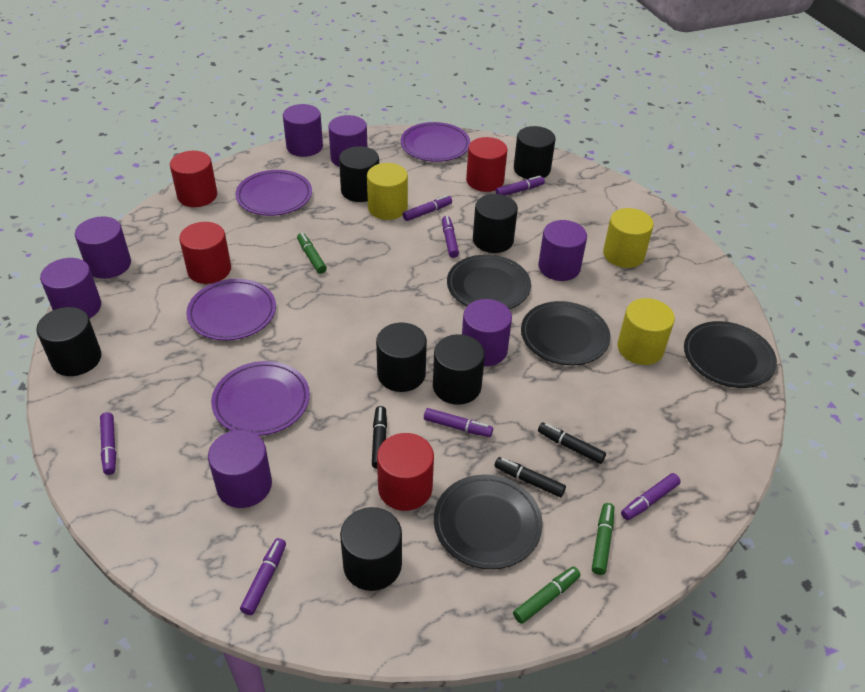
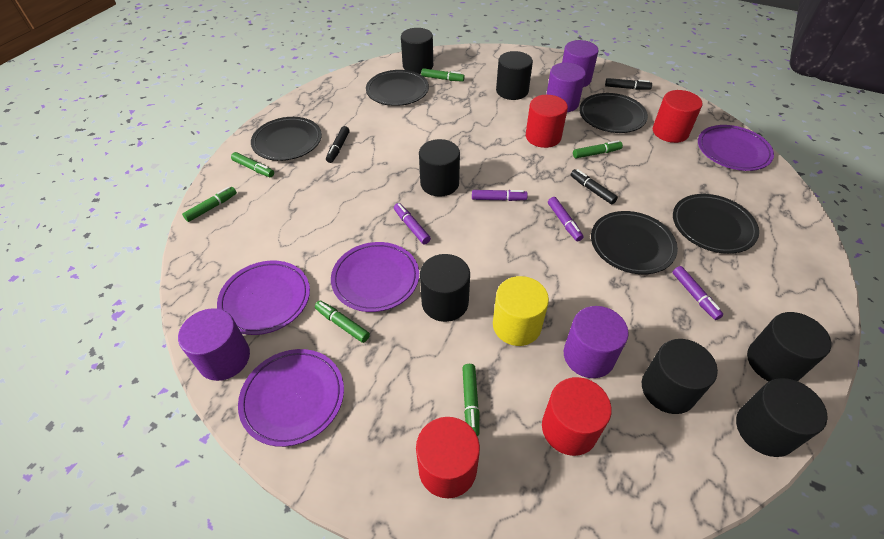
black plate: [434,475,543,569] [447,254,531,309] [521,301,610,365] [684,321,777,388] = 4 -> [251,117,322,161] [366,70,429,106] [579,93,648,133] [591,211,678,274] [673,194,759,254] = 5
green marker: [297,233,327,274] [513,567,581,624] [592,503,614,575] = 3 -> [182,187,237,222] [231,152,274,177] [315,301,370,343] [421,68,465,82] [462,364,480,437] [573,140,623,158] = 6
purple cylinder: [40,258,101,319] [75,217,131,279] [208,430,272,508] [283,104,323,157] [328,115,367,167] [462,299,512,366] [538,220,587,281] = 7 -> [178,308,250,381] [546,63,586,112] [562,40,599,87] [564,306,629,378] = 4
purple marker: [100,412,116,475] [240,538,286,615] [403,195,452,221] [424,408,493,437] [442,216,459,258] [496,176,545,196] [621,473,681,520] = 7 -> [394,203,431,244] [472,190,528,201] [548,197,583,241] [672,266,723,320] = 4
yellow cylinder: [367,163,408,220] [603,208,654,268] [617,298,675,365] = 3 -> [493,276,549,346] = 1

